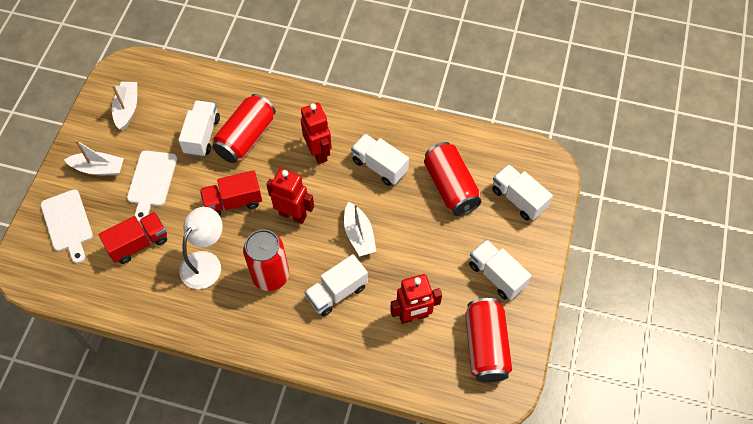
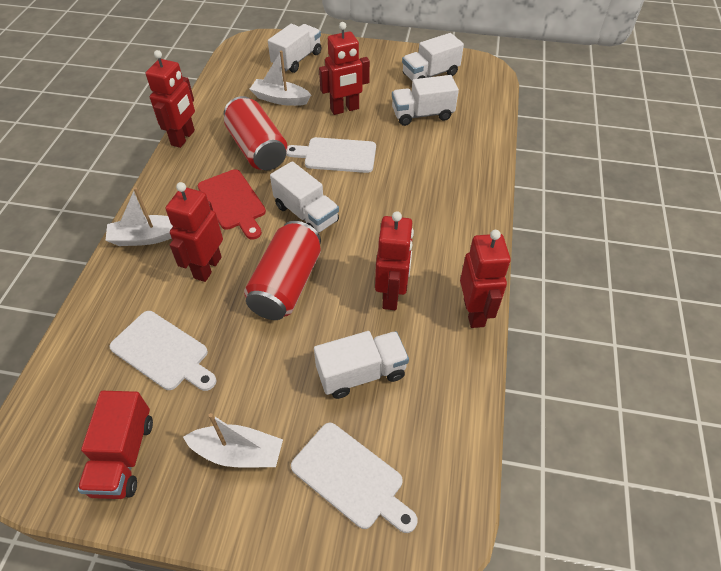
red can: [212,94,276,163] [243,229,289,291] [424,142,482,216] [465,298,512,383] = 4 -> [224,96,288,170] [244,221,321,320] = 2
red cutting board: none = 0 -> [198,169,266,240] = 1
red robot: [266,168,314,224] [301,103,332,164] [390,274,442,324] = 3 -> [146,50,195,148] [166,182,223,282] [319,22,370,115] [375,211,414,310] [460,230,511,328] = 5
red truck: [99,212,167,264] [200,170,262,216] = 2 -> [78,391,153,499] = 1
white cutting board: [41,190,93,264] [127,150,177,222] = 2 -> [109,311,217,391] [286,137,376,173] [291,423,418,533] = 3
white lamp: [180,207,223,289] = 1 -> none = 0

